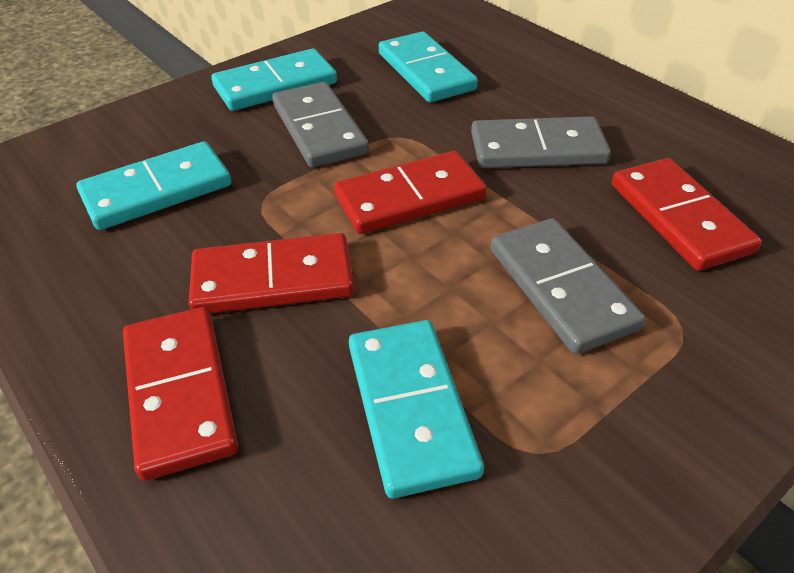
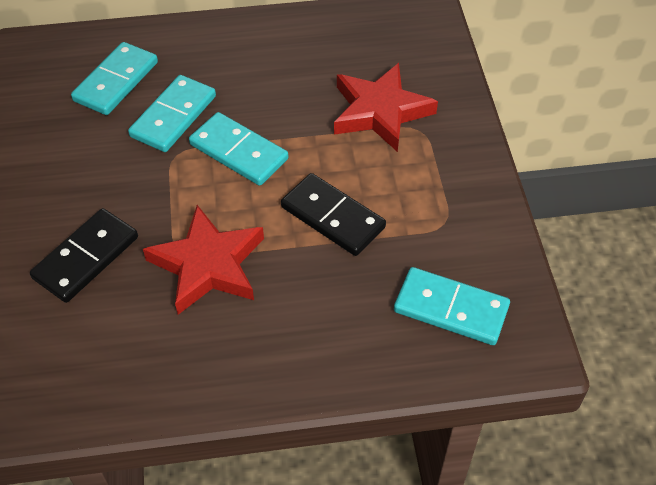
black domino: none = 0 -> [30,208,138,303] [281,173,386,256] = 2
grey domino: [272,82,369,168] [471,116,611,168] [491,218,645,354] = 3 -> none = 0
red domino: [123,307,238,481] [189,233,354,314] [334,151,487,234] [612,158,762,271] = 4 -> none = 0
red star: none = 0 -> [143,205,264,315] [334,63,438,152] = 2

